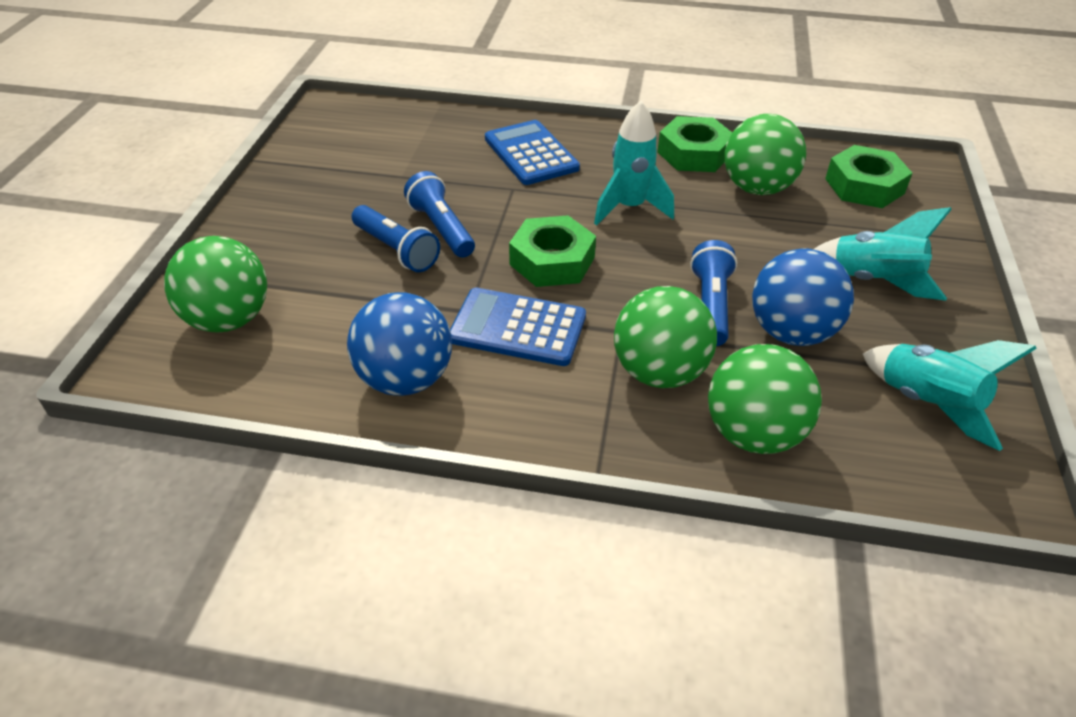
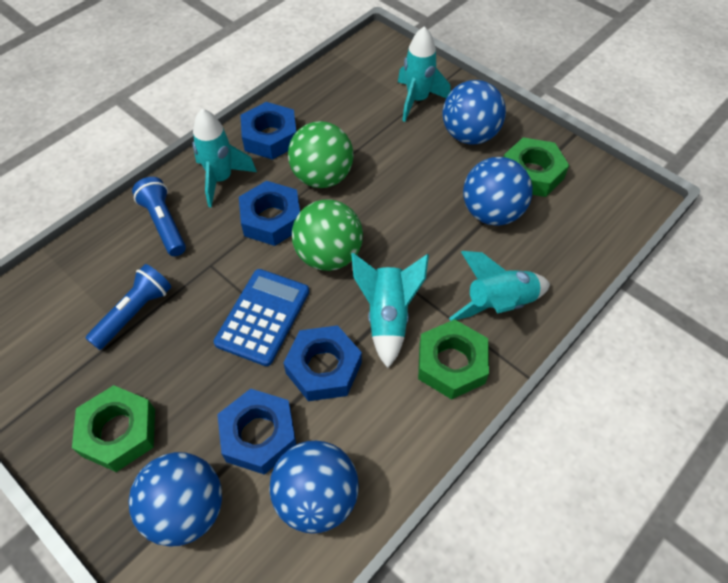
blue ball: [347,292,452,396] [752,248,854,346] = 2 -> [128,452,222,547] [269,441,359,534] [443,80,506,145] [463,157,533,226] = 4
blue calculator: [450,288,586,366] [485,120,580,185] = 2 -> [214,269,309,366] = 1
blue flashlight: [352,205,440,272] [404,171,475,257] [690,240,737,346] = 3 -> [86,264,171,350] [132,177,186,256] = 2
blue nut: none = 0 -> [217,389,297,475] [239,181,300,246] [240,102,296,160] [283,325,362,401] = 4
green ball: [164,236,267,332] [614,286,717,388] [708,344,822,454] [725,114,806,195] = 4 -> [288,121,354,188] [292,199,363,271] = 2
turquoise rocket: [594,101,674,225] [814,207,952,301] [863,340,1037,451] = 3 -> [192,108,257,208] [351,253,429,368] [398,26,451,122] [449,251,550,321] = 4

